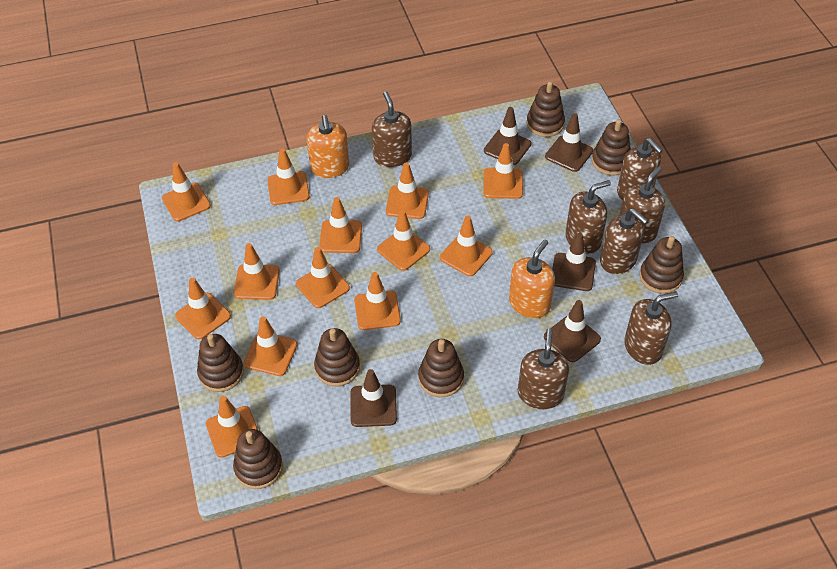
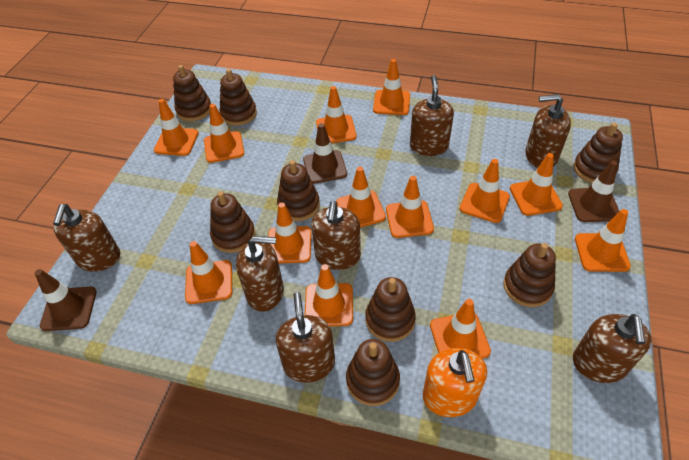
brown stacking toy: [197,334,244,392] [233,429,283,489] [314,328,360,387] [418,339,464,397] [527,81,565,137] [592,119,631,175] [640,236,684,294] = 7 -> [173,65,211,121] [210,191,255,253] [219,69,257,126] [277,160,320,221] [346,339,400,406] [365,277,416,342] [503,243,556,307] [573,122,623,183] = 8
brown traffic cone: [351,369,397,427] [484,107,531,165] [544,300,601,362] [545,113,593,172] [552,233,596,291] = 5 -> [35,269,97,331] [303,123,347,184] [568,160,620,222] = 3
orange soap dispenser: [307,115,349,178] [509,240,555,318] = 2 -> [423,348,487,417] = 1

